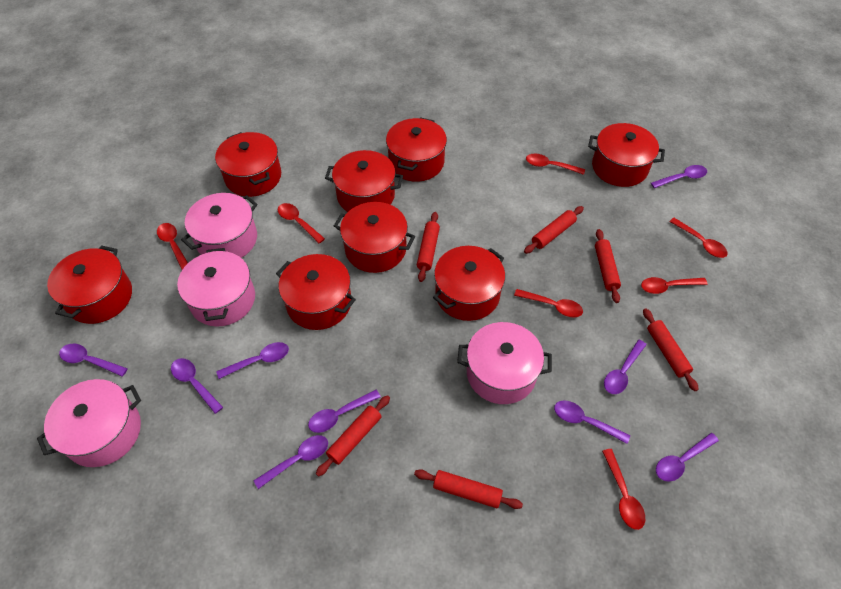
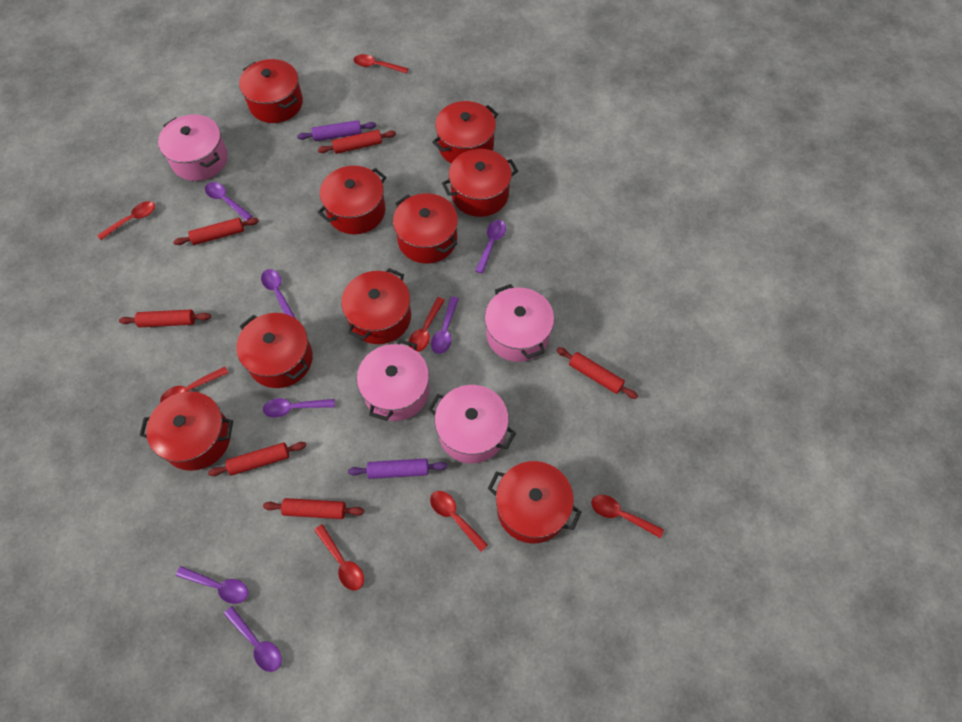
purple rolling pin: none = 0 -> [297,120,376,141] [348,458,447,479] = 2
purple spoon: [59,344,128,377] [171,358,223,414] [216,342,289,379] [254,435,328,489] [308,390,381,433] [554,400,630,444] [604,340,647,394] [651,165,707,188] [656,433,719,481] = 9 -> [176,566,248,604] [205,182,252,221] [224,606,282,672] [261,269,296,319] [263,398,335,417] [431,296,459,354] [475,220,506,274] = 7
red pot: [47,245,132,324] [215,132,281,197] [276,254,356,330] [325,150,403,212] [334,202,415,273] [386,117,447,182] [433,246,505,321] [588,123,665,187] = 8 -> [140,391,233,471] [236,313,313,388] [239,59,303,123] [317,166,387,235] [341,268,411,344] [393,193,458,263] [432,101,498,163] [442,149,518,217] [488,461,582,544] = 9

